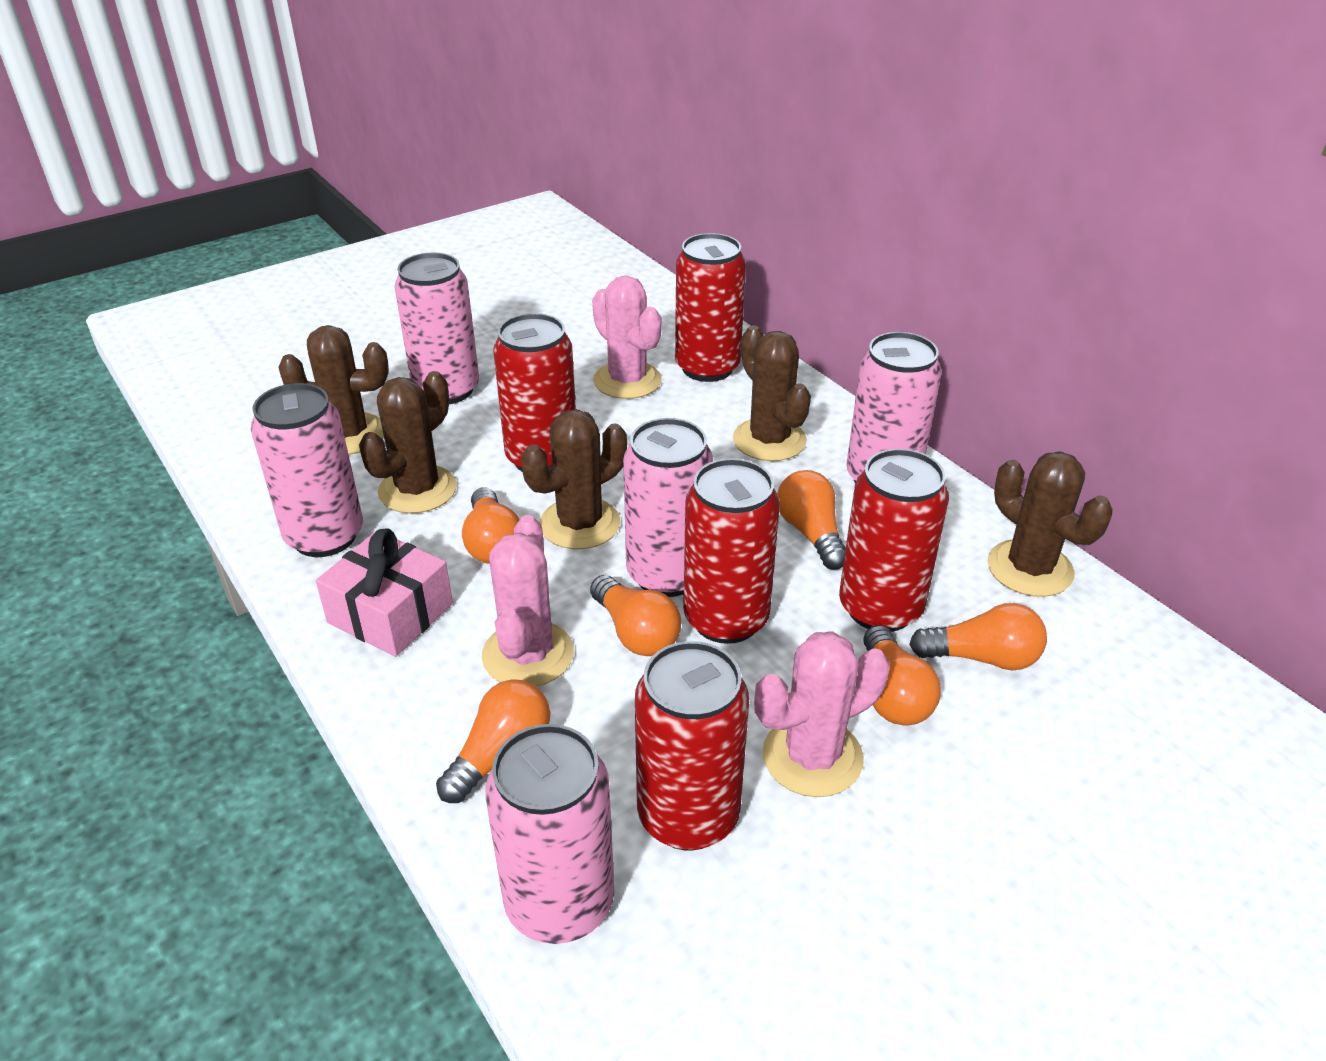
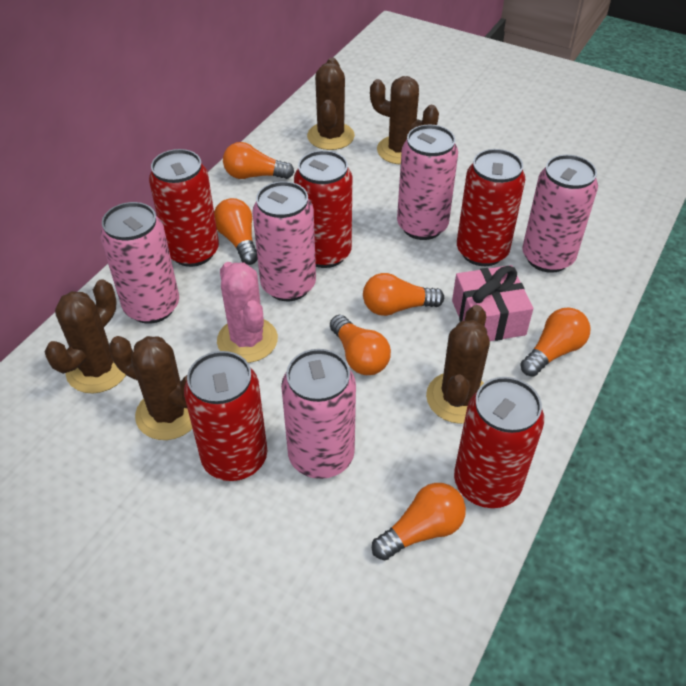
pink cactus: [482,515,574,687] [592,276,662,399] [754,631,889,797] = 3 -> [217,262,278,363] = 1

